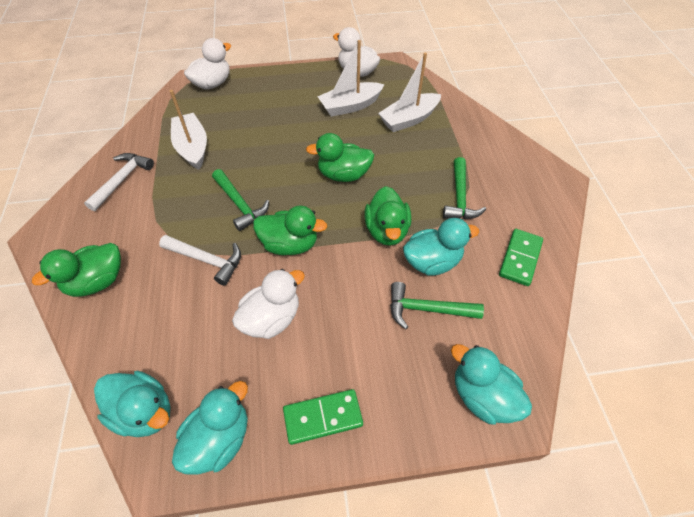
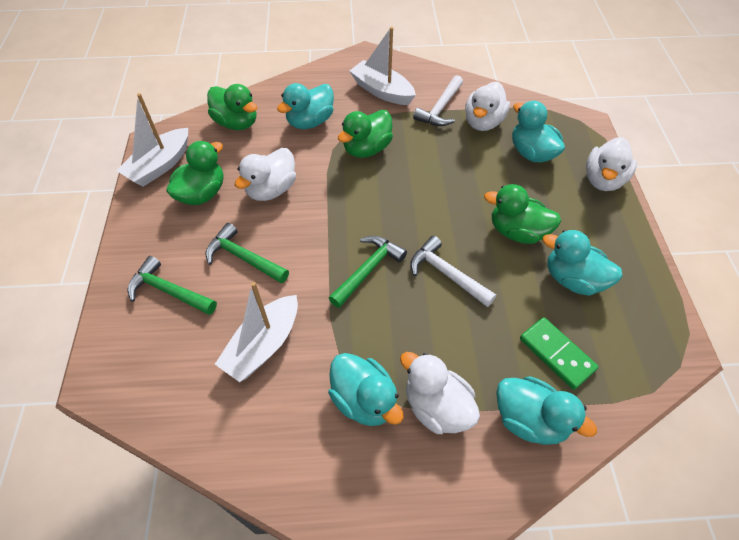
green domino: [283,389,363,445] [499,229,543,286] = 2 -> [520,317,598,390] = 1
turquoise duck: [94,371,171,437] [172,381,248,474] [403,218,479,276] [451,344,532,424] = 4 -> [277,83,334,129] [328,353,404,426] [496,376,597,445] [512,101,565,163] [542,230,623,296] = 5
white duck: [184,38,231,89] [232,269,305,339] [333,27,380,77] = 3 -> [235,148,296,201] [400,352,480,434] [465,81,510,131] [586,137,637,191] = 4

